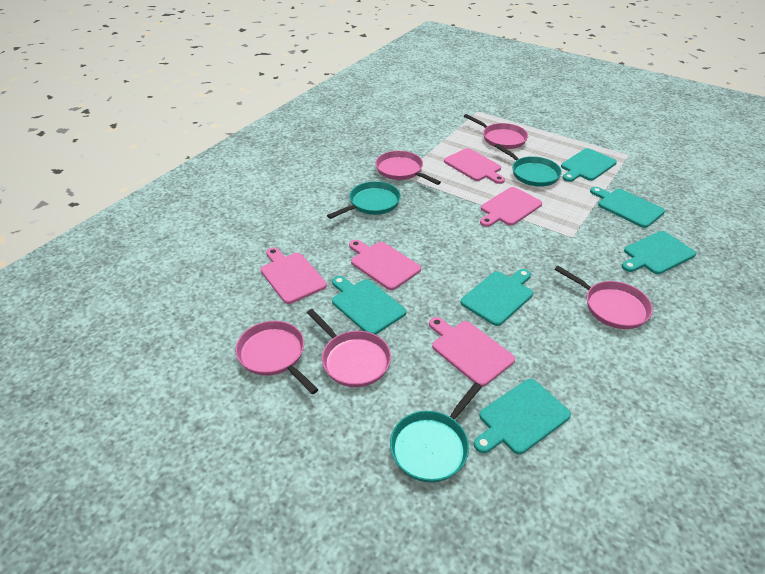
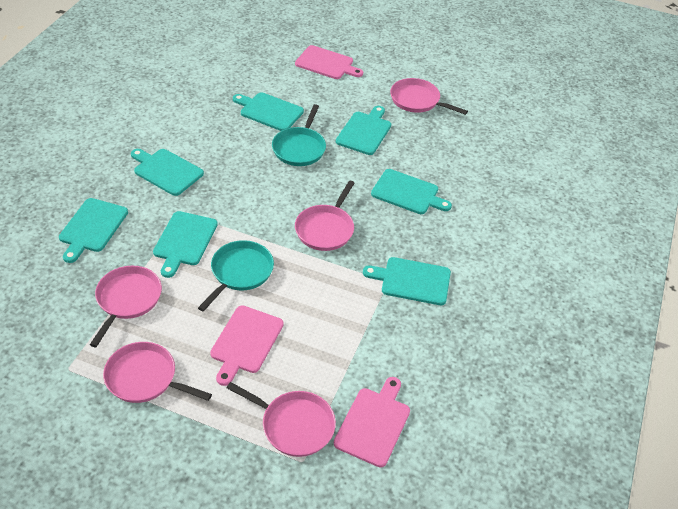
pink cutting board: [260,247,327,304] [349,240,421,290] [429,317,515,387] [444,148,505,184] [480,187,542,227] = 5 -> [210,305,284,386] [295,45,363,79] [334,377,410,467] = 3
turquoise cutting board: [332,276,406,335] [460,269,533,326] [474,379,571,455] [561,148,617,182] [590,187,665,228] [622,231,696,274] = 6 -> [59,198,128,263] [131,149,204,196] [153,211,218,278] [233,92,304,131] [336,106,391,155] [363,257,451,305] [371,169,452,214] = 7
turquoise pan: [327,181,401,219] [390,382,482,483] [495,144,562,187] = 3 -> [198,240,274,312] [272,104,326,166] = 2

